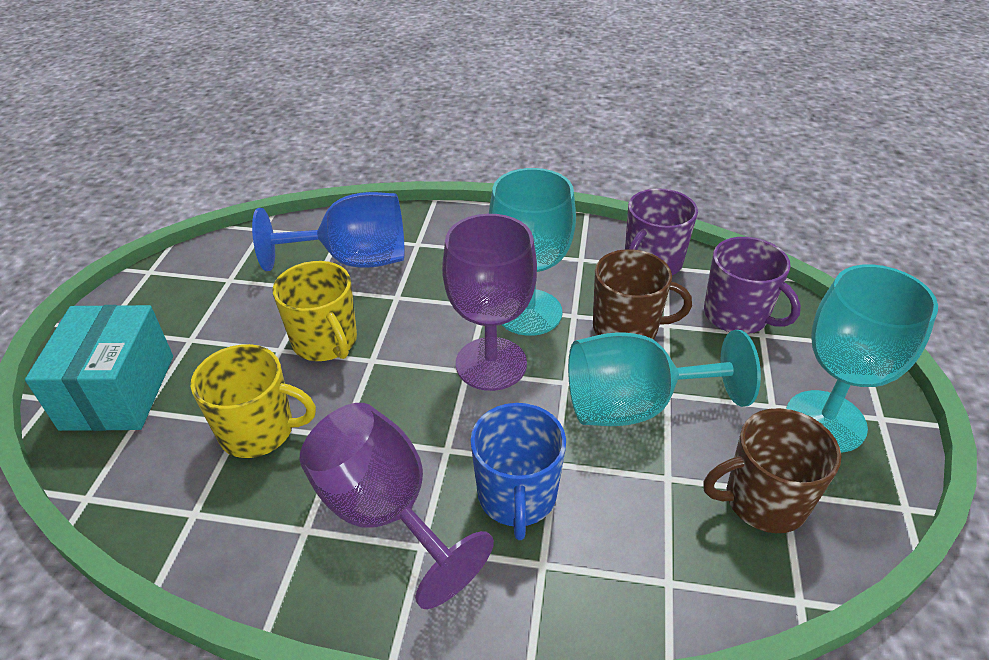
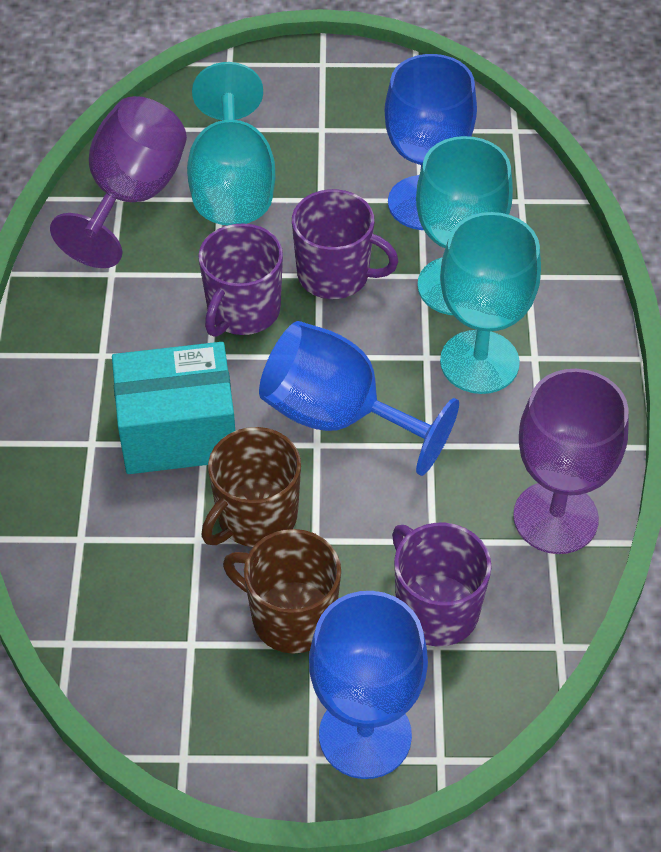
blue goblet: [252,192,405,271] = 1 -> [259,321,459,476] [309,591,428,779] [385,54,477,230] = 3
blue mug: [470,403,566,540] = 1 -> none = 0
purple mug: [625,188,698,275] [704,237,801,334] = 2 -> [199,223,283,337] [292,189,399,299] [392,523,492,646] = 3
yellow mug: [191,344,316,458] [272,261,357,361] = 2 -> none = 0

